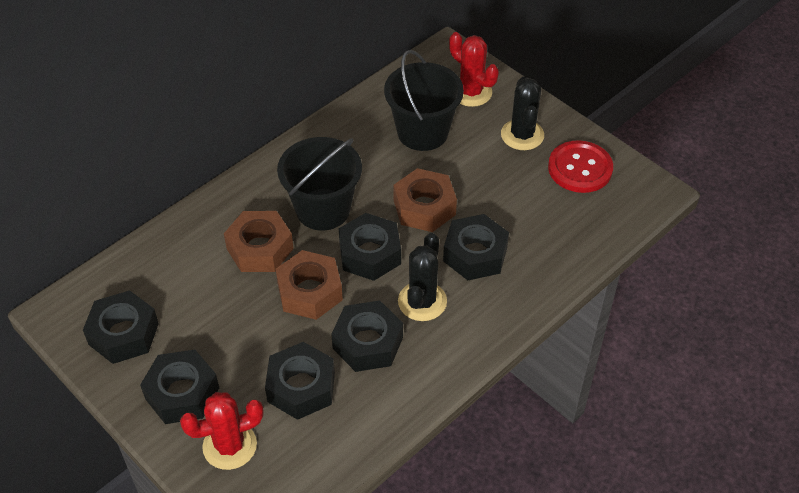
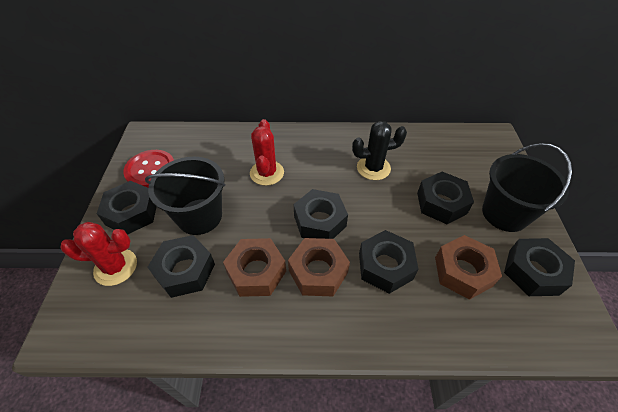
black cactus: [398,233,447,321] [501,77,544,150] = 2 -> [352,121,407,180] = 1

